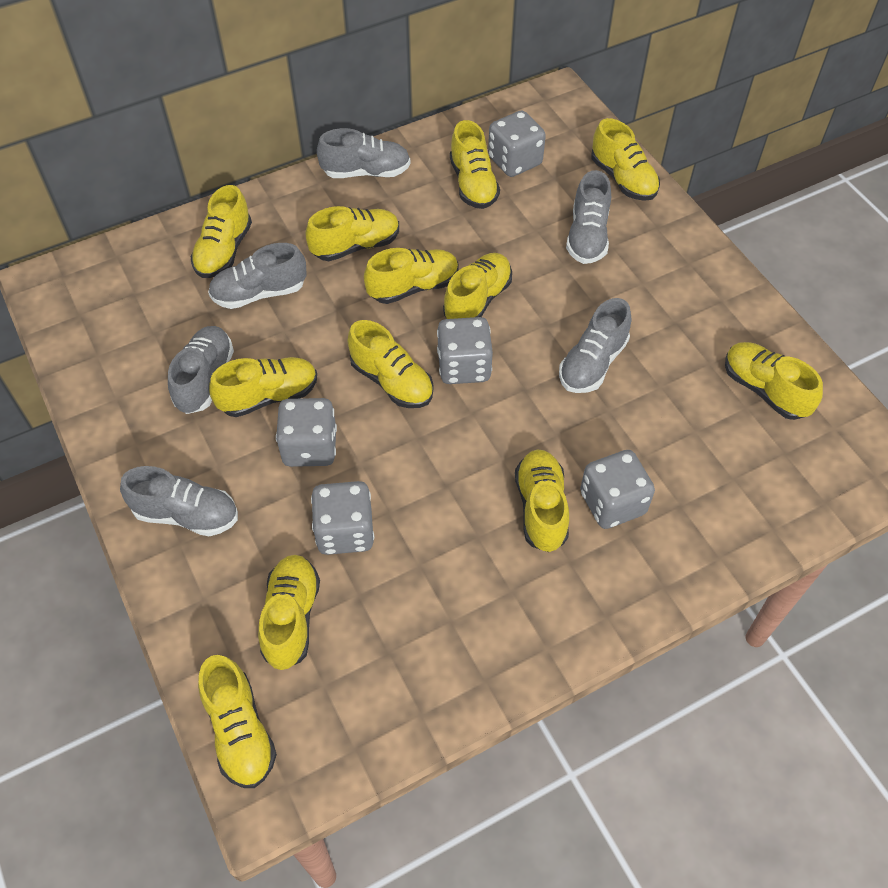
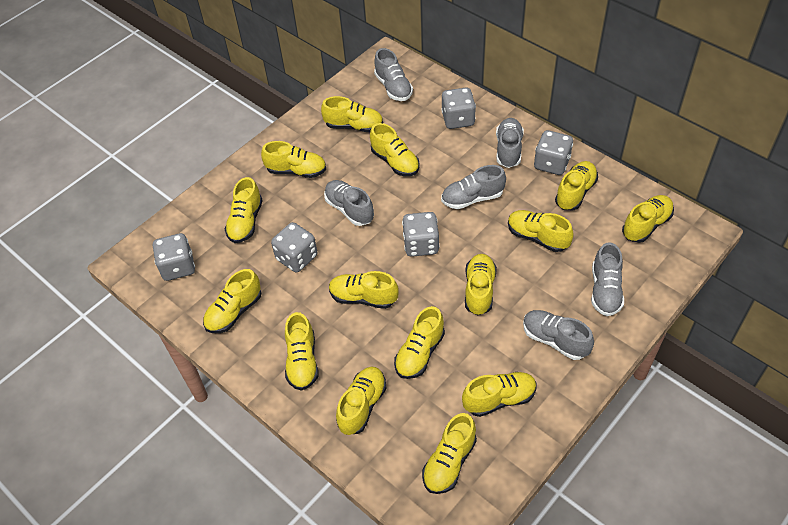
yellow shoe: [190,185,252,278] [198,655,277,788] [209,357,317,417] [258,555,320,670] [305,206,399,261] [347,320,434,408] [364,248,459,304] [443,253,512,319] [450,120,500,209] [515,450,569,552] [591,118,660,201] [725,342,823,420] = 12 -> [203,269,261,333] [225,177,263,243] [261,141,326,178] [285,312,319,391] [321,96,383,132] [329,271,399,309] [336,367,386,435] [370,123,420,176] [394,306,445,379] [422,413,477,494] [462,372,537,417] [465,254,497,315] [508,210,574,252] [555,161,598,210] [622,195,674,243] = 15

